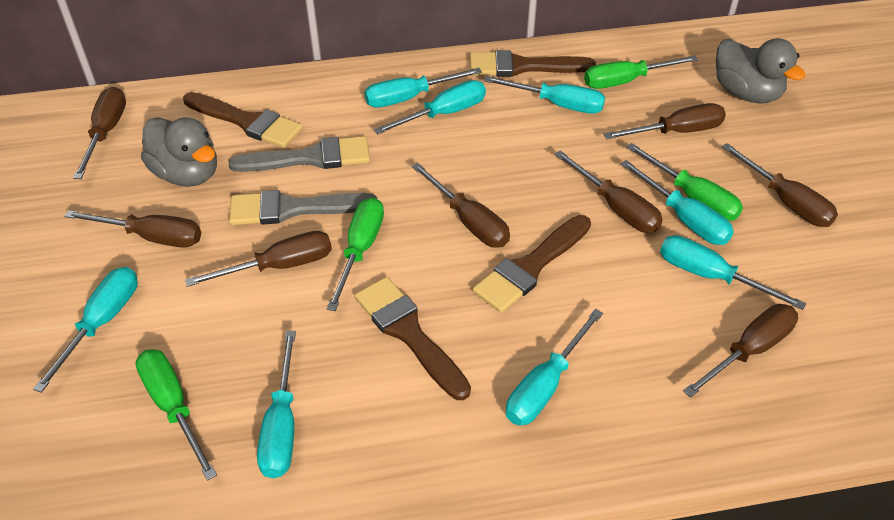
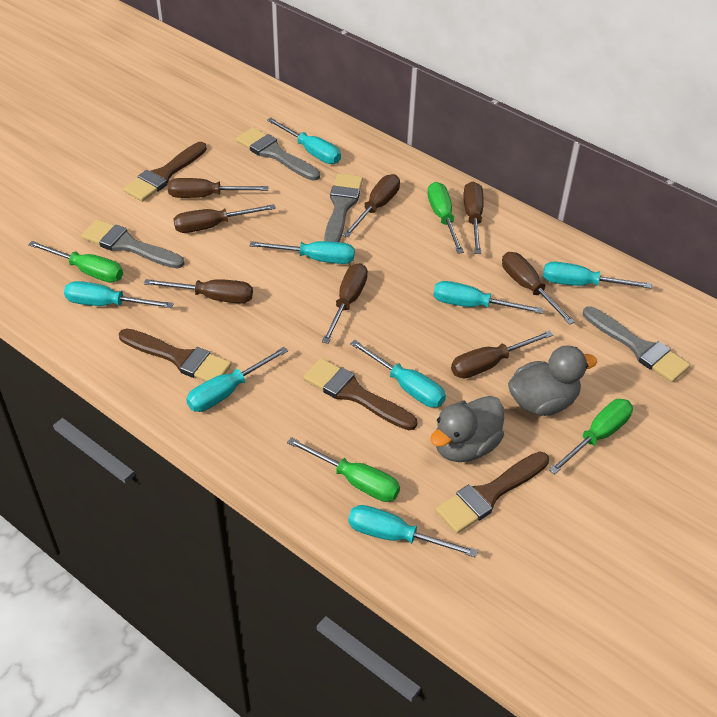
grey brush: [229,136,370,172] [229,190,377,225] = 2 -> [81,219,185,269] [236,127,320,181] [324,173,363,242] [583,306,690,382] = 4

